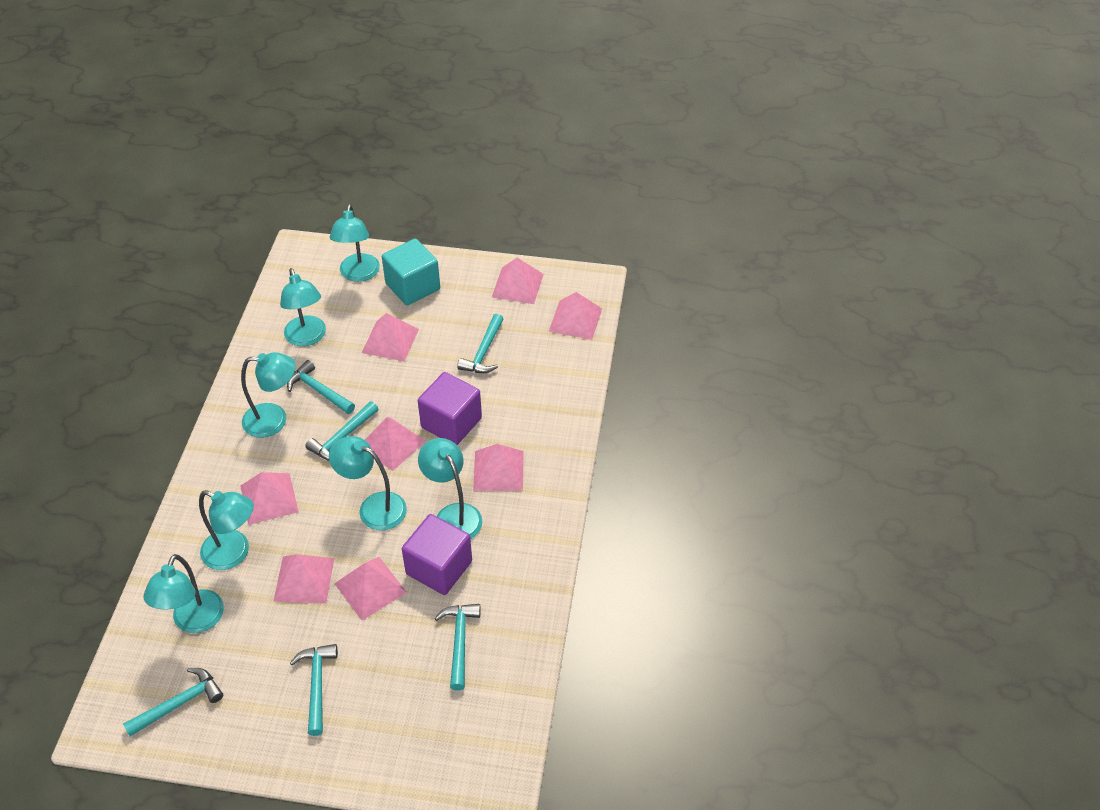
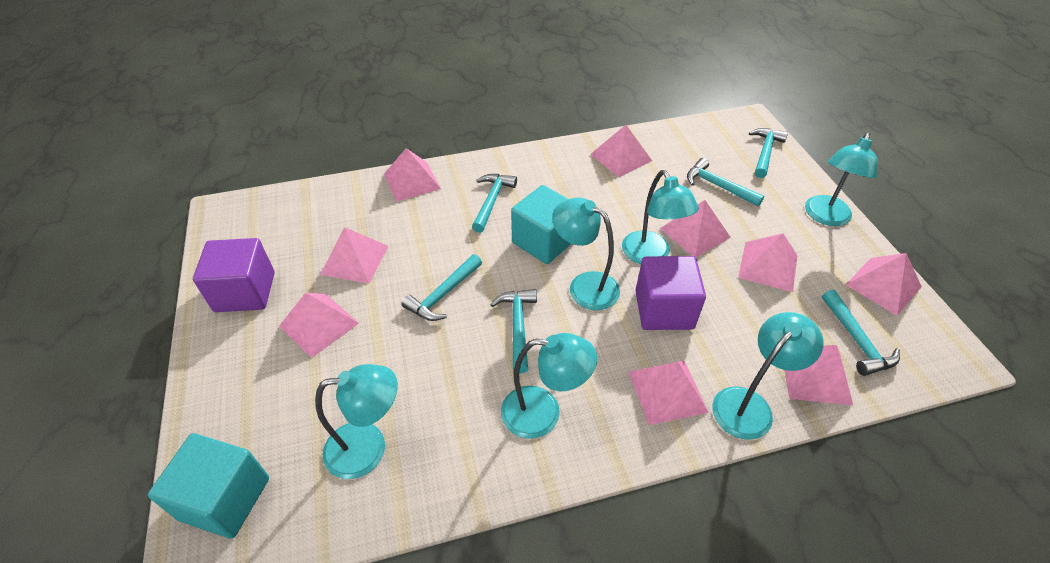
pink pyramid: [241,472,299,525] [273,554,334,604] [334,557,407,620] [362,313,419,362] [365,417,425,471] [473,444,524,491] [492,258,544,304] [549,292,602,340] = 8 -> [279,293,359,358] [320,227,388,284] [384,148,441,202] [590,125,652,177] [629,361,709,425] [660,200,731,257] [738,234,798,292] [784,345,854,406] [846,253,922,316] = 9
turquoise cube: [382,238,440,306] = 1 -> [148,433,269,539] [511,185,571,264] = 2
turquoise lamp: [143,554,224,633] [199,490,254,570] [241,352,296,438] [280,268,326,346] [329,436,407,530] [330,204,380,282] [418,438,482,539] = 7 -> [315,364,398,479] [501,333,597,439] [552,198,620,310] [622,170,699,264] [712,312,824,440] [805,132,878,226] = 6

